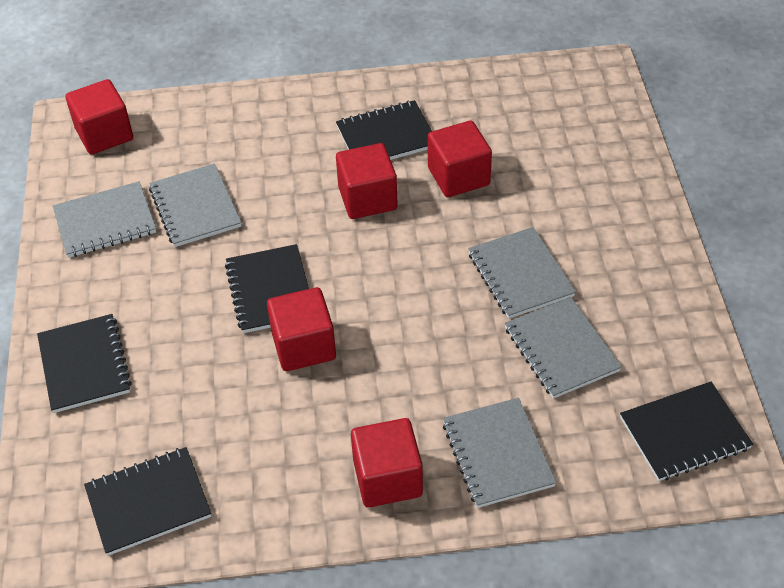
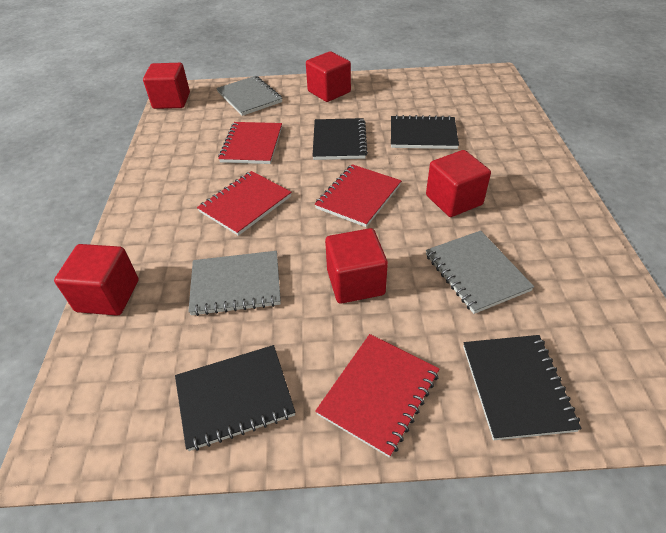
black notebook: [37,314,132,413] [84,447,211,556] [225,244,309,333] [336,100,432,160] [620,382,753,481] = 5 -> [175,345,295,451] [313,118,368,160] [391,115,459,149] [463,335,582,440] = 4
grey notebook: [53,181,156,258] [149,164,242,247] [443,398,556,508] [468,227,576,319] [505,297,622,399] = 5 -> [188,251,281,316] [216,76,282,116] [426,230,534,314] = 3
red notebook: none = 0 -> [197,171,292,236] [218,122,282,164] [315,164,401,227] [315,334,439,458] = 4

